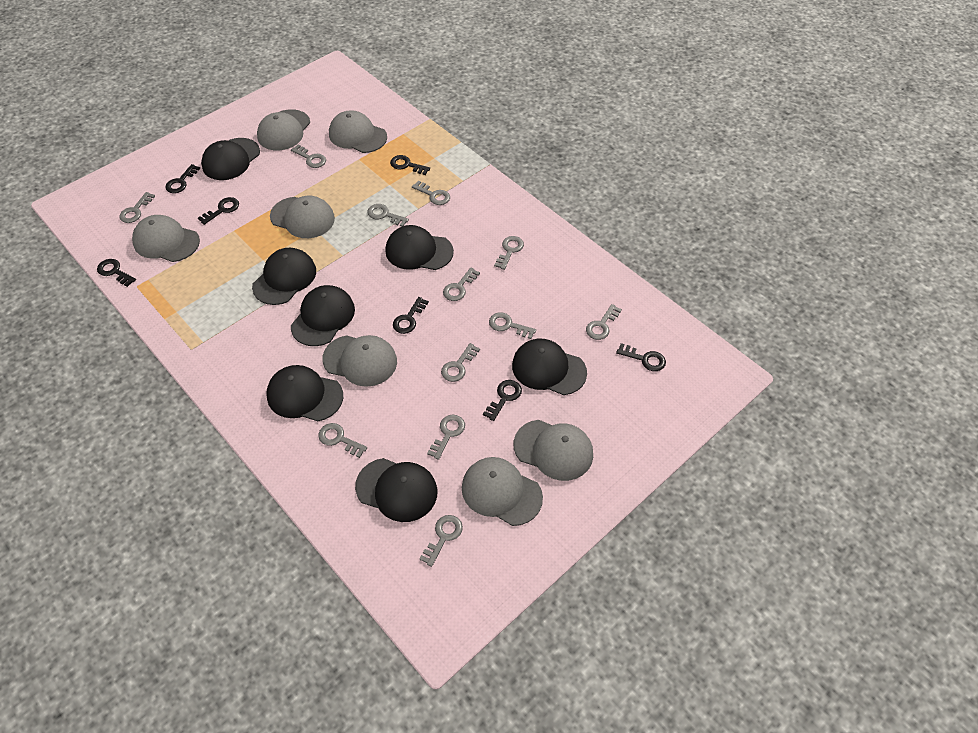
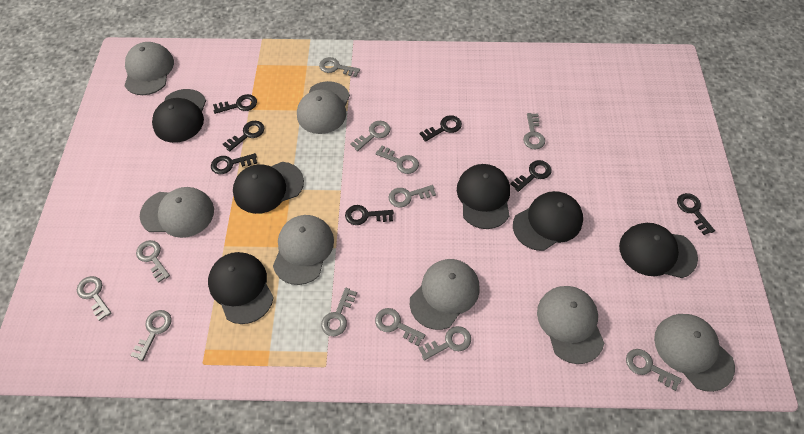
black cap: [201,138,260,180] [252,248,316,305] [266,365,343,421] [291,285,355,346] [355,458,437,522] [385,225,454,270] [512,339,587,395] = 7 -> [152,89,206,143] [208,252,274,324] [233,162,304,214] [457,164,510,229] [513,191,583,251] [619,223,698,278] = 6

